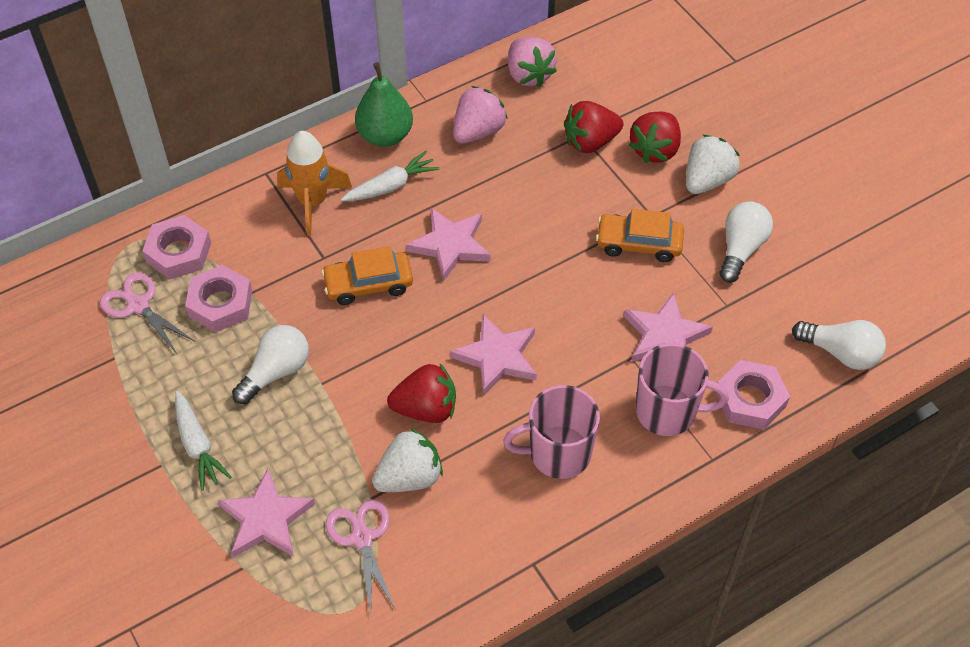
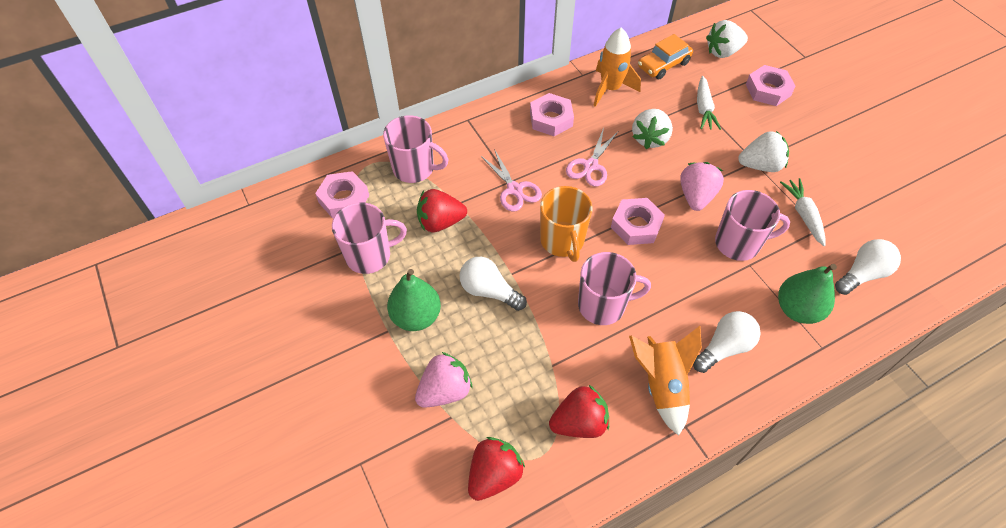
green pear: [355,62,413,147] = 1 -> [387,269,441,331] [778,264,837,324] = 2
orange car: [321,246,413,305] [596,209,684,262] = 2 -> [638,34,693,80] = 1
orange mug: none = 0 -> [540,186,592,262] = 1
orange rocket: [277,131,352,236] = 1 -> [593,28,641,107] [629,326,702,436] = 2
pink mug: [503,385,600,479] [636,343,729,436] = 2 -> [332,202,407,274] [383,115,449,183] [578,252,651,325] [715,190,790,261] = 4
pink nut: [142,215,211,279] [185,265,252,332] [715,360,790,430] = 3 -> [315,171,369,218] [530,93,574,136] [611,198,665,245] [746,65,796,106] = 4
pink star: [217,469,315,558] [406,207,491,281] [450,314,537,396] [624,293,713,362] = 4 -> none = 0
white strawberry: [372,428,443,492] [686,135,740,194] = 2 -> [632,109,673,149] [706,20,748,58] [738,131,789,172] = 3

